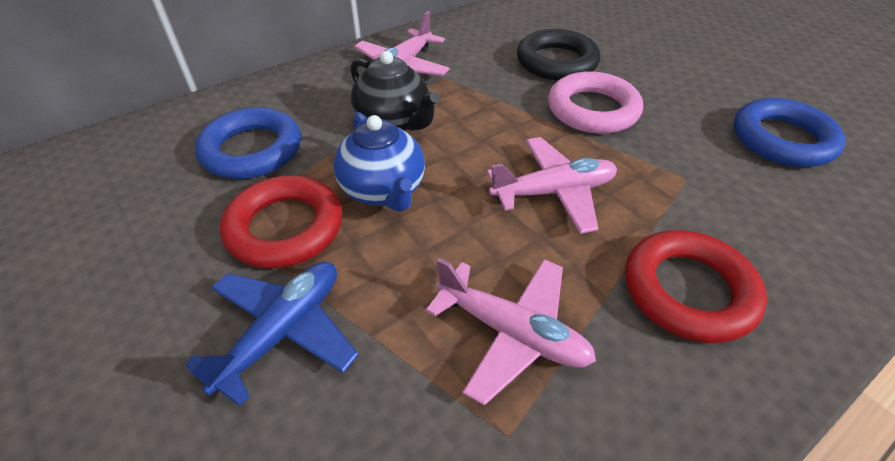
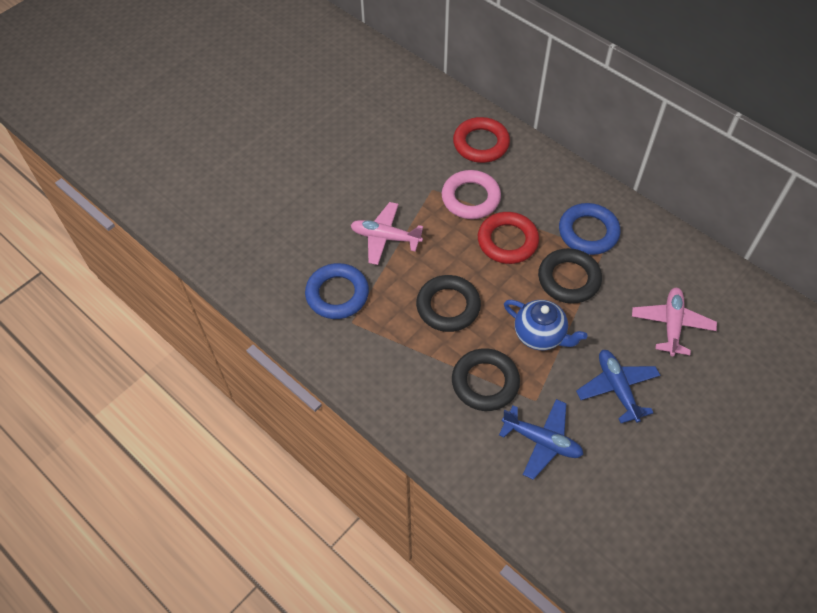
black ring: [517,29,601,80] = 1 -> [416,275,481,332] [452,348,520,411] [538,248,602,304] = 3
black teapot: [351,51,439,131] = 1 -> none = 0
blue plane: [185,262,359,406] = 1 -> [499,399,584,480] [576,350,660,423] = 2
pink plane: [354,11,450,76] [426,258,596,406] [487,137,617,234] = 3 -> [351,202,423,265] [632,288,717,356] = 2

